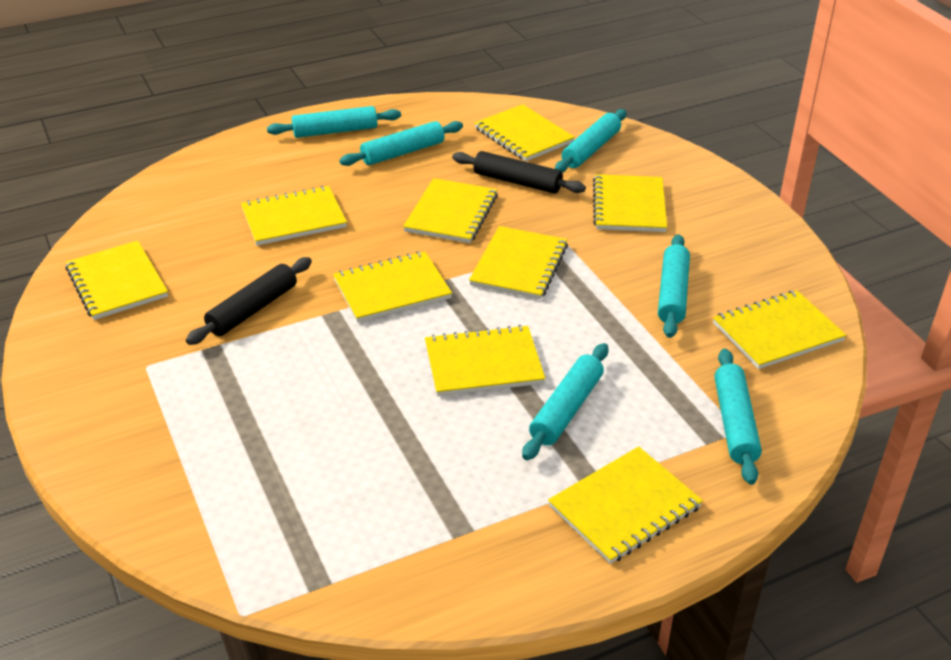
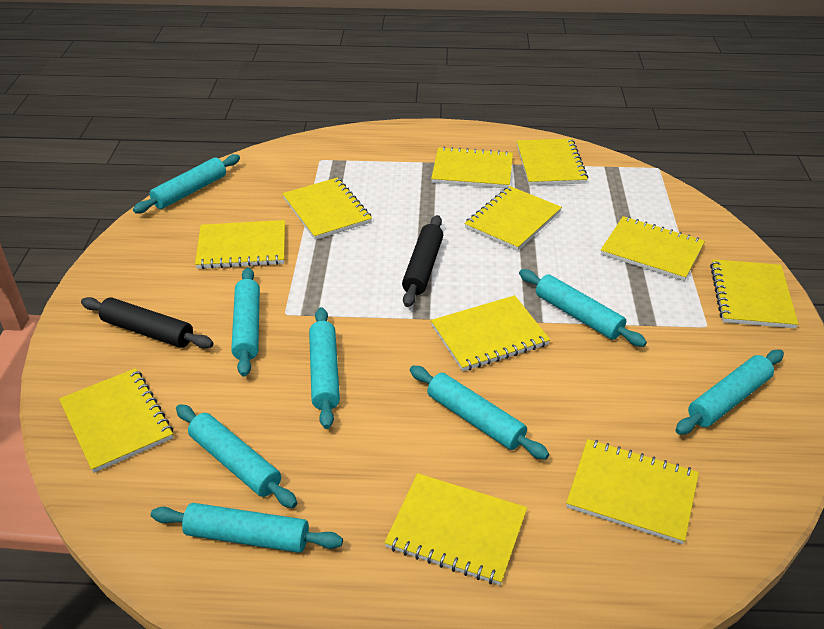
turquoise rolling pin: [267,106,401,138] [339,121,463,166] [522,343,608,460] [555,109,626,173] [658,234,690,338] [714,349,762,485] = 6 -> [133,154,240,213] [151,503,343,553] [176,404,297,508] [231,267,260,377] [309,307,340,429] [410,366,549,460] [519,269,647,347] [675,350,784,435] = 8
yellow notebook: [65,241,168,320] [241,186,347,246] [333,251,452,322] [403,178,498,243] [425,325,545,396] [469,226,568,299] [474,104,575,161] [548,446,703,564] [593,174,667,232] [713,291,846,369] = 10 -> [59,368,173,473] [195,220,285,269] [282,177,372,240] [384,473,527,585] [431,146,513,188] [431,295,550,371] [464,186,562,251] [517,138,588,186] [566,439,699,544] [601,216,705,281] [710,259,798,328] = 11

